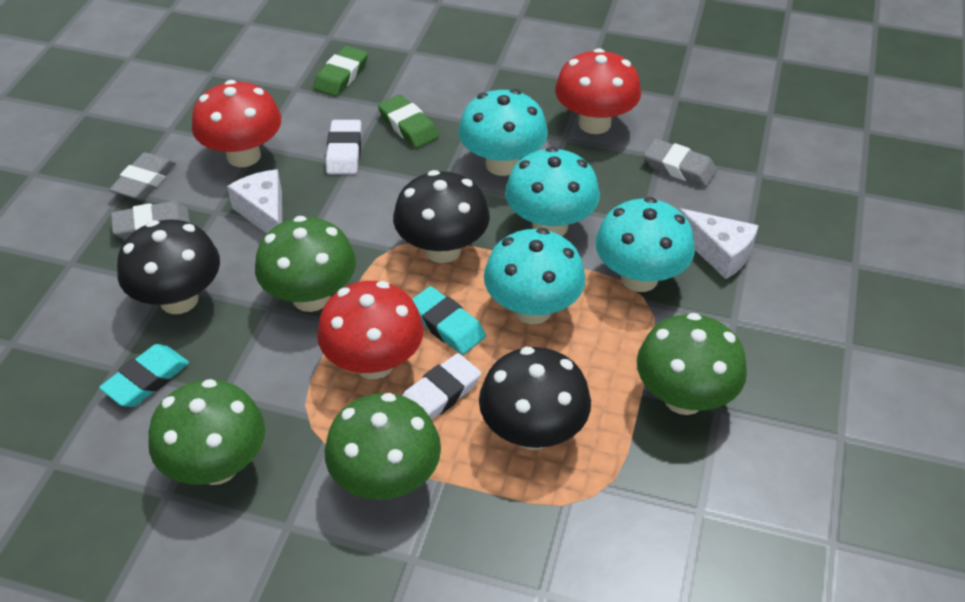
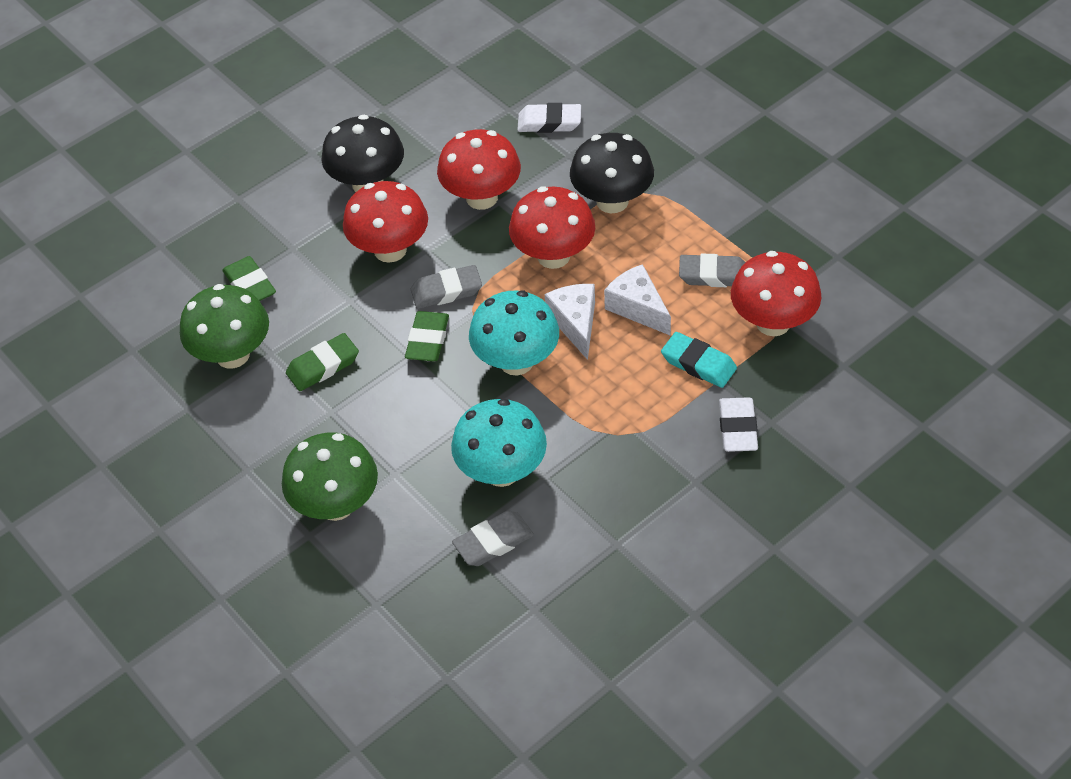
black mushroom: [117,219,220,314] [393,170,490,263] [479,347,591,450] = 3 -> [321,115,404,192] [570,133,654,213] = 2
green eraser: [313,46,368,97] [378,95,439,148] = 2 -> [222,256,276,301] [286,333,359,391] [405,311,449,361] = 3
green mushroom: [148,379,265,485] [255,216,356,312] [325,393,441,500] [637,313,747,415] = 4 -> [180,284,269,369] [282,433,378,521] = 2
red mushroom: [192,80,281,167] [317,281,424,379] [555,48,641,134] = 3 -> [343,181,428,263] [437,129,521,210] [509,186,595,269] [731,251,822,336] = 4
turquoise eraser: [99,344,189,407] [412,286,486,355] = 2 -> [661,332,737,388] = 1
turquoise mushroom: [458,89,548,176] [484,228,586,324] [505,147,600,236] [595,197,695,292] = 4 -> [451,399,547,487] [469,291,559,375] = 2

